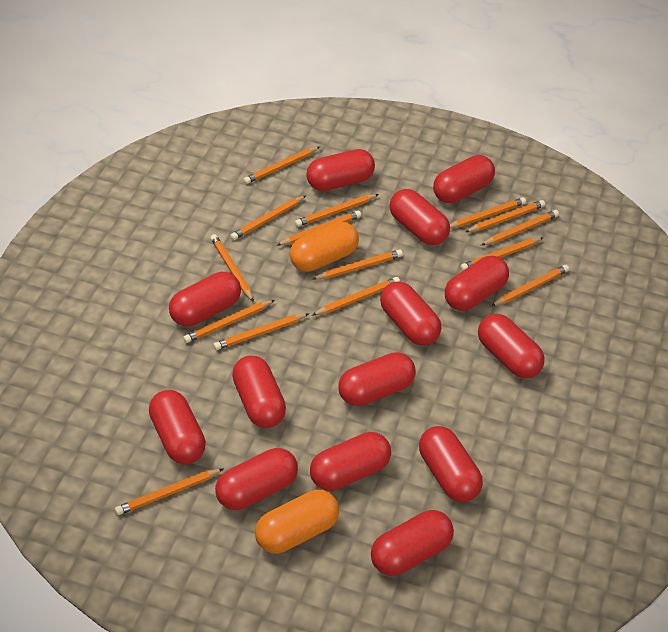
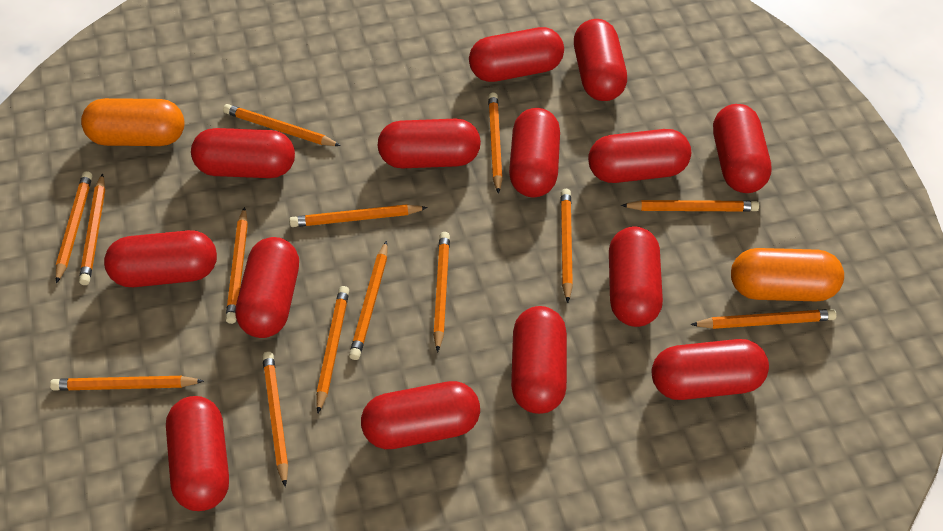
orange pencil: [115,469,223,515] [183,300,275,343] [210,234,254,302] [213,313,309,350] [230,195,306,240] [243,147,320,184] [276,211,361,246] [295,194,379,227] [312,277,400,315] [313,250,403,280] [450,198,526,228] [460,237,543,271] [465,200,545,232] [481,210,559,245] [491,265,569,306] = 15 -> [50,376,204,391] [56,171,92,284] [79,173,105,285] [223,104,341,146] [225,207,248,324] [262,351,288,487] [289,204,428,227] [316,286,349,413] [349,240,387,360] [433,232,450,352] [488,92,503,194] [561,189,573,303] [621,200,759,212] [690,309,837,329] = 14

